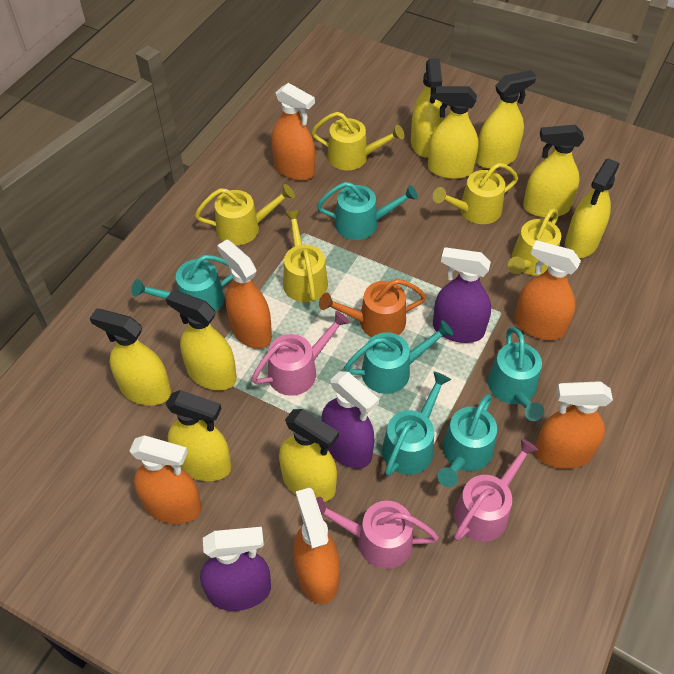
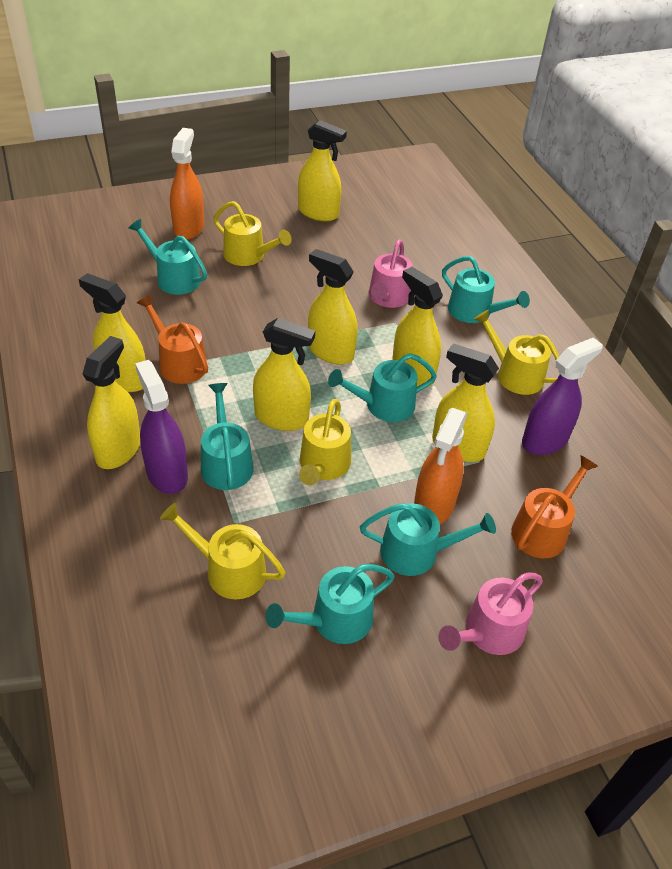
orange spray bottle: [130,435,202,524] [217,240,272,349] [271,83,315,181] [293,488,340,604] [514,240,581,340] [535,381,613,469] = 6 -> [170,128,204,240] [414,408,467,524] = 2
orange watering can: [319,279,427,337] = 1 -> [137,295,208,384] [511,455,598,558] = 2
pink watering can: [252,311,350,396] [316,497,439,569] [454,438,538,542] = 3 -> [369,239,413,308] [438,572,543,655] = 2
purple spray bottle: [200,527,271,611] [321,371,379,469] [433,247,491,343] = 3 -> [135,360,188,494] [522,338,603,455] = 2
yellow spray bottle: [90,309,171,406] [166,290,237,390] [166,390,231,481] [279,409,339,502] [411,58,443,158] [428,86,479,179] [476,70,537,169] [523,125,584,218] [565,158,620,258] = 9 -> [79,273,146,392] [82,336,140,469] [253,318,315,431] [298,120,347,221] [308,249,358,365] [392,267,443,387] [432,343,499,462] = 7
yellow watering can: [195,184,295,245] [283,210,328,302] [311,112,404,171] [433,163,518,224] [508,208,561,276] = 5 -> [160,503,285,600] [213,201,292,266] [299,399,351,485] [474,310,559,395] = 4

